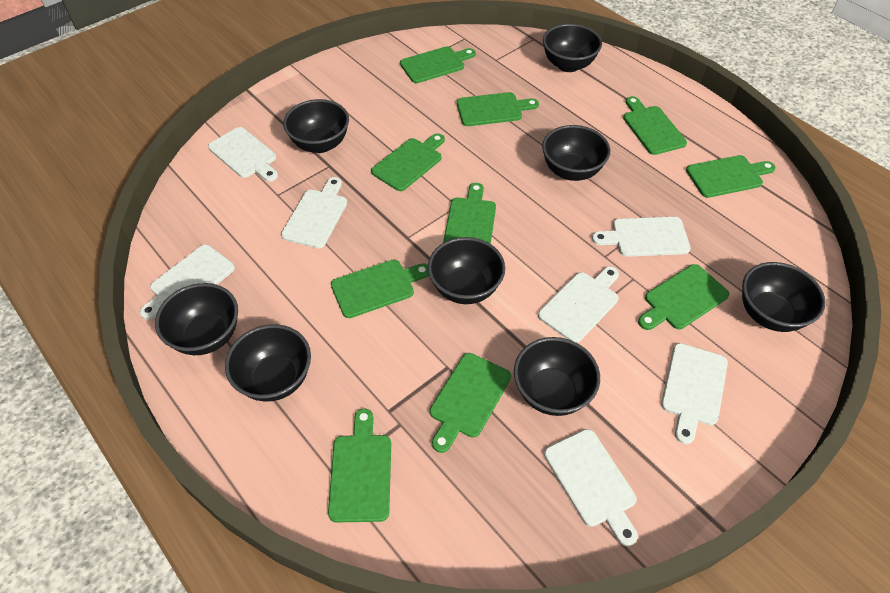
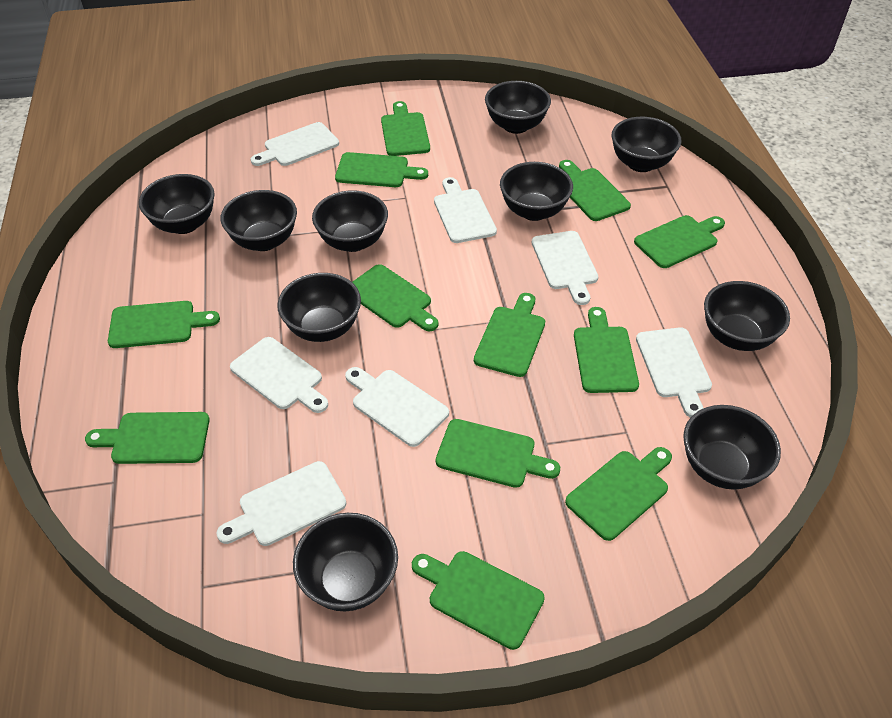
black bowl: [155,283,238,355] [225,324,311,401] [283,99,349,153] [428,237,505,304] [514,337,600,416] [542,125,610,181] [543,24,602,72] [742,262,825,332] = 8 -> [139,174,215,234] [221,190,297,251] [277,273,361,342] [293,513,398,611] [312,190,388,252] [485,81,551,134] [500,162,573,221] [612,117,681,172] [683,405,781,490] [704,281,790,351] = 10
green cutting board: [328,409,391,522] [331,260,429,318] [371,133,445,191] [400,46,476,83] [430,353,511,453] [443,183,496,244] [457,92,539,126] [623,96,687,155] [638,264,729,330] [686,155,775,198] = 10 -> [85,412,210,464] [108,301,220,348] [335,152,428,187] [352,264,439,332] [381,101,430,156] [412,551,545,650] [436,419,560,488] [474,293,545,377] [559,160,631,221] [565,447,672,541] [574,307,639,393] [634,215,725,268] = 12

